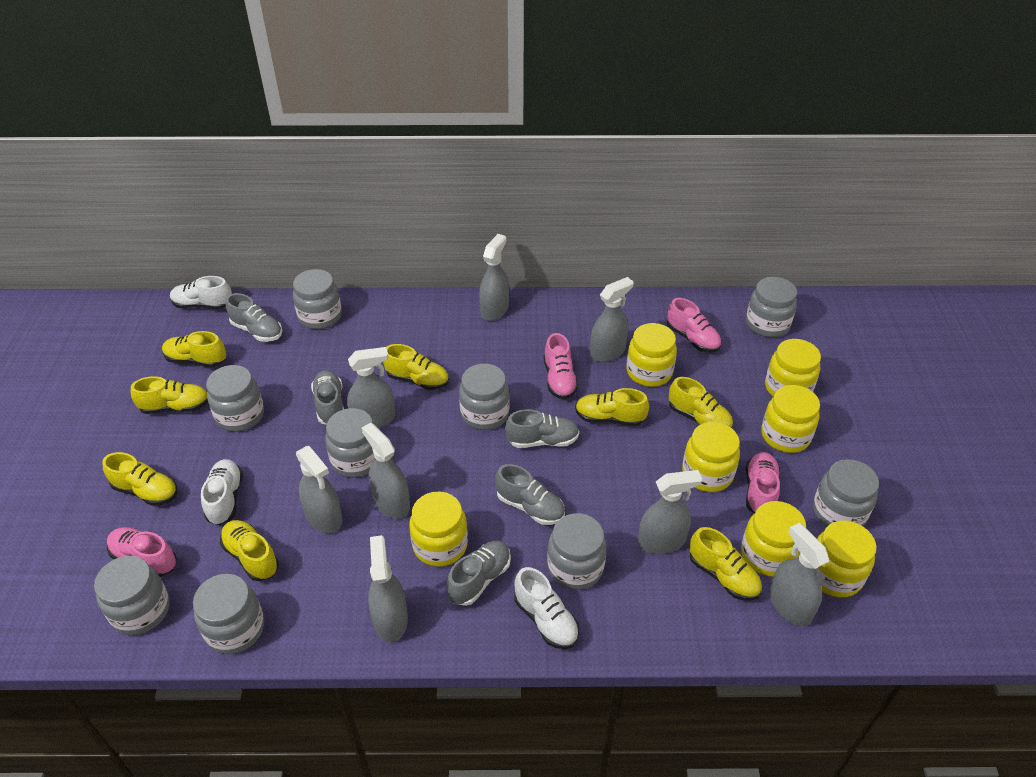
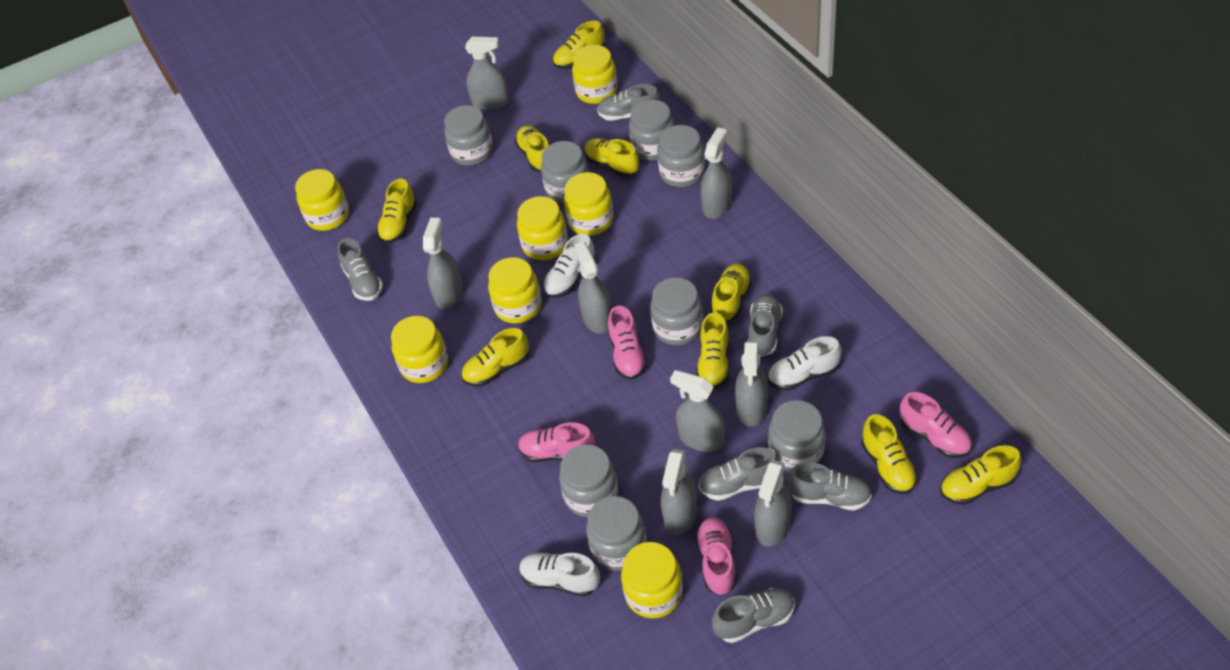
grey jar: [94,556,170,635] [193,574,264,654] [206,365,264,432] [293,269,342,329] [325,408,375,478] [459,364,510,430] [547,513,607,590] [746,277,797,337] [813,459,879,526] = 9 -> [444,105,493,166] [541,141,588,203] [559,445,618,517] [586,496,647,571] [629,100,674,161] [650,277,703,345] [657,125,705,187] [768,400,825,472] = 8
grey shoe: [226,293,282,342] [311,370,344,425] [446,540,511,606] [495,464,565,525] [505,409,579,448] = 5 -> [338,238,383,301] [597,84,661,121] [698,447,779,501] [711,588,795,643] [748,295,783,357] [787,462,872,510] = 6
yellow shoe: [103,452,177,506] [131,376,208,414] [162,331,226,367] [220,520,279,581] [383,344,449,390] [575,388,649,426] [669,377,733,428] [690,527,762,600] = 8 -> [377,178,417,243] [461,328,529,387] [515,125,549,171] [553,21,605,69] [584,138,639,177] [696,312,730,389] [711,264,752,322] [861,414,918,494] [940,445,1021,505] = 9

